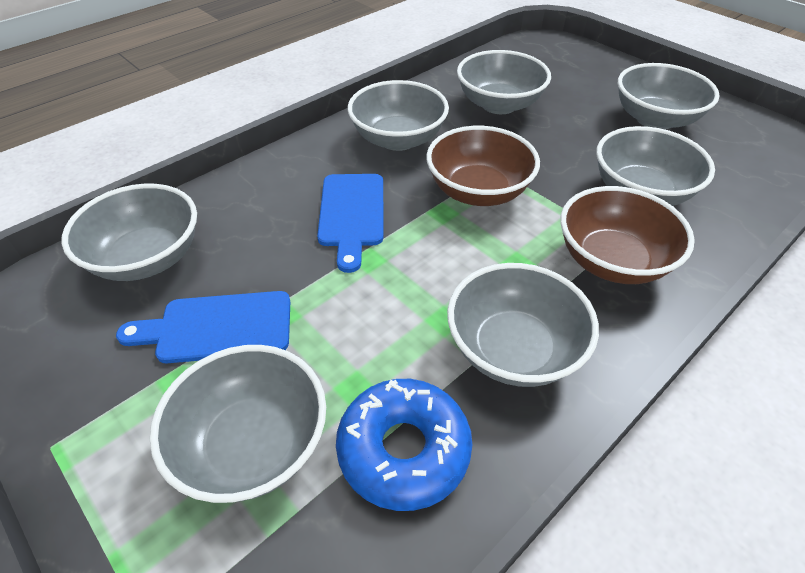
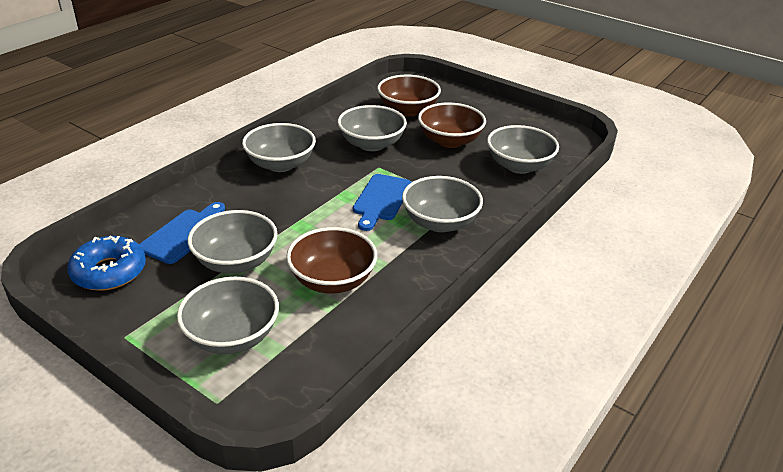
brown bowl: [426,126,540,206] [560,186,695,284] = 2 -> [286,227,377,293] [377,75,441,116] [418,103,486,148] = 3
grey bowl: [62,184,197,281] [150,345,326,503] [348,80,449,151] [447,263,599,387] [457,50,551,114] [596,126,715,206] [618,63,720,130] = 7 -> [177,277,279,354] [188,210,278,273] [242,123,316,172] [338,105,407,151] [402,176,483,232] [487,125,559,174] = 6

